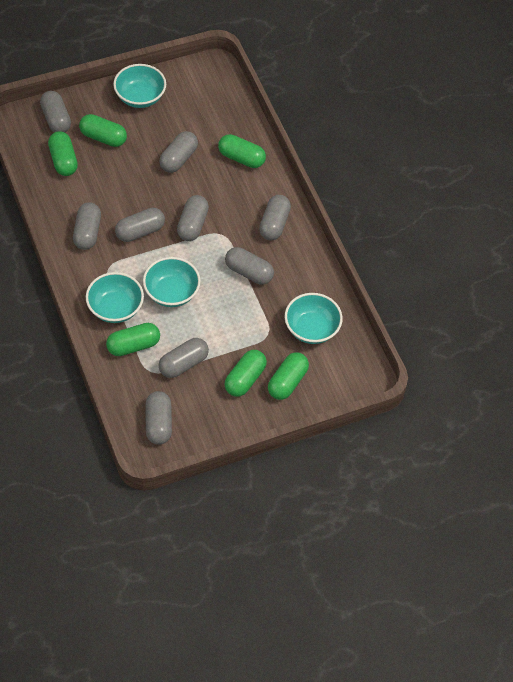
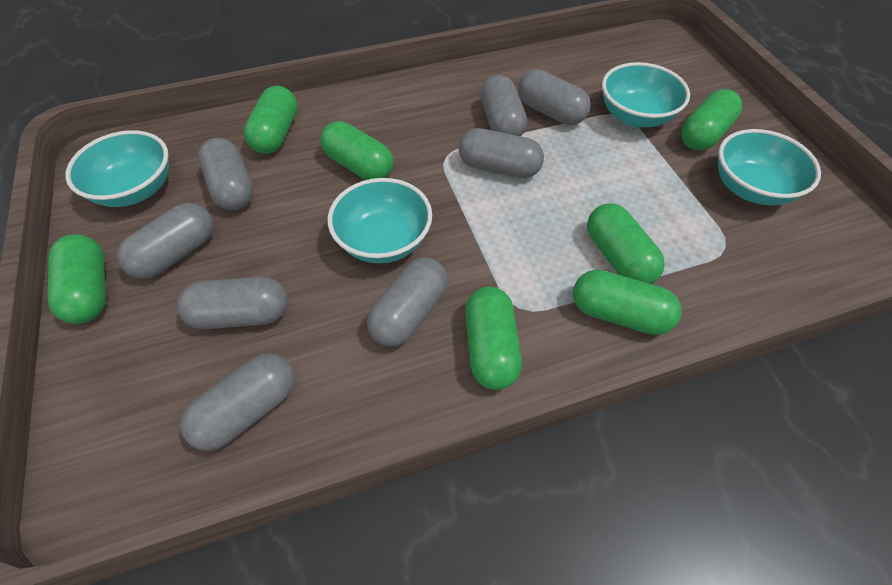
green capsule: [48,131,78,176] [79,114,127,147] [106,323,160,356] [218,134,266,168] [224,350,267,397] [268,352,309,400] = 6 -> [48,234,106,324] [244,86,298,154] [320,121,393,180] [465,287,522,390] [573,270,682,335] [587,203,665,284] [681,89,742,150] = 7
grey capsule: [40,91,71,133] [73,202,101,250] [115,208,165,242] [145,391,172,445] [158,338,209,378] [159,131,198,173] [177,195,209,241] [225,247,274,285] [259,195,291,240] = 9 -> [117,203,214,279] [177,277,288,329] [180,353,295,451] [198,138,253,210] [367,258,448,347] [459,128,544,178] [481,75,527,136] [518,69,591,125] = 8

